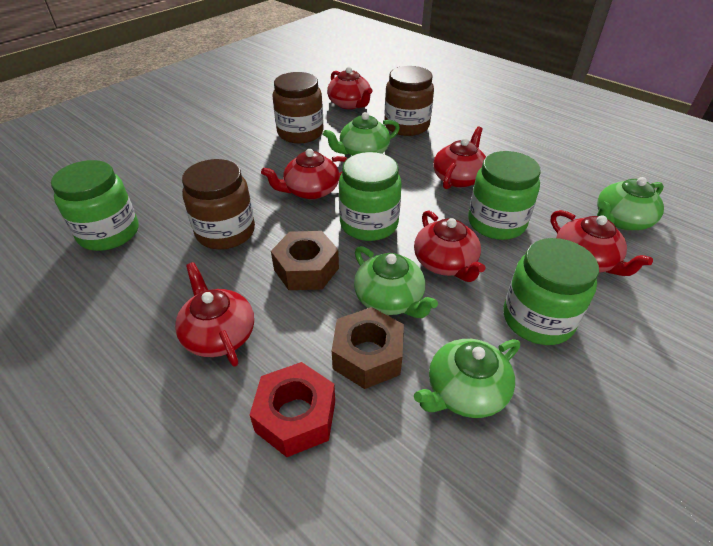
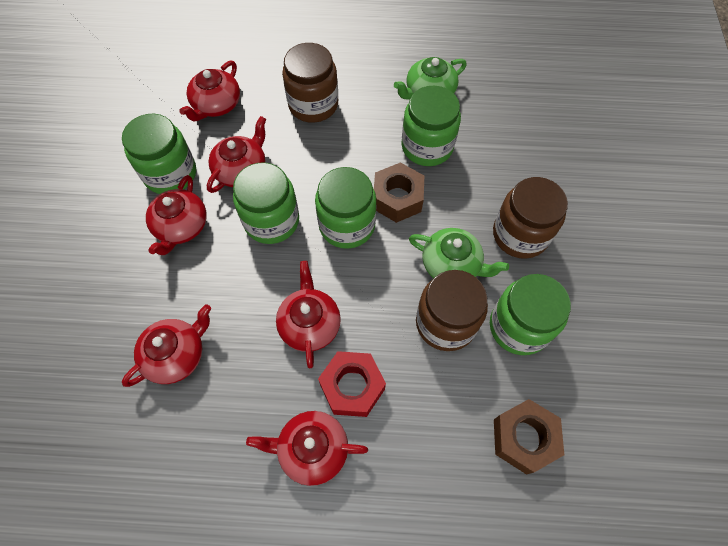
green jar: [51,160,138,251] [339,152,402,241] [468,151,541,240] [504,238,599,345] = 4 -> [122,114,196,194] [233,163,299,244] [315,167,376,249] [401,86,461,166] [490,274,571,355] = 5
green teapot: [323,112,400,156] [354,246,438,318] [414,339,520,418] [597,177,664,230] = 4 -> [394,57,467,100] [409,228,509,278] = 2

